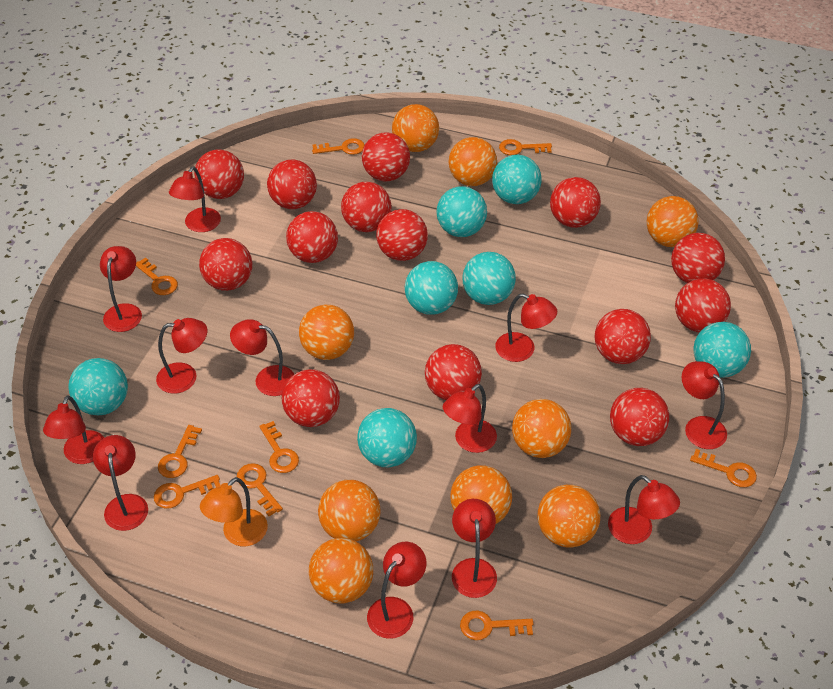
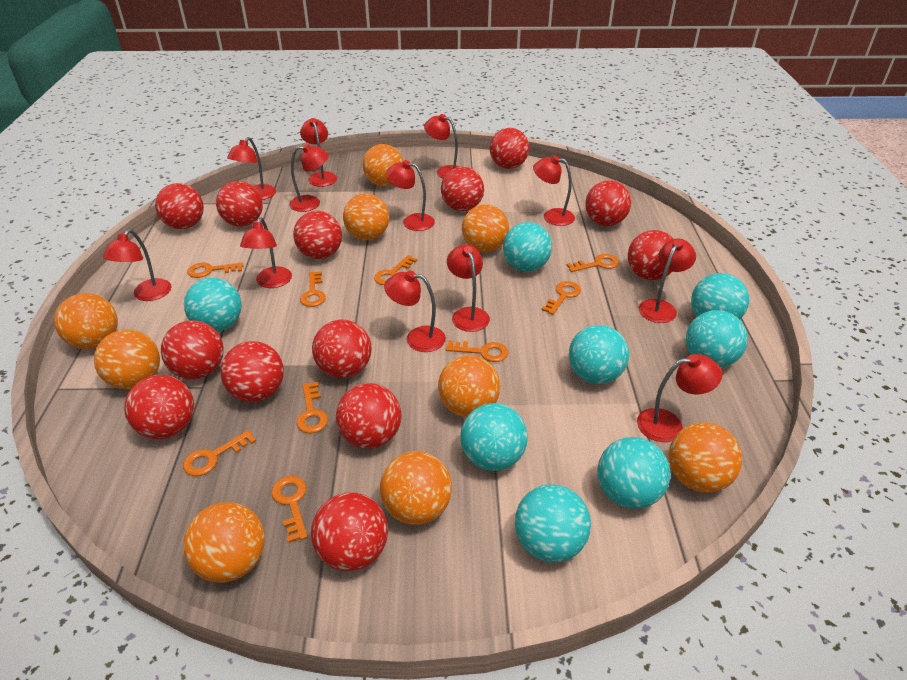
orange lamp: [200,477,268,546] = 1 -> none = 0
red ball: [194,150,244,199] [199,238,252,291] [267,160,317,209] [282,369,340,427] [286,211,338,263] [341,182,392,232] [362,132,410,181] [376,209,428,261] [425,344,482,400] [550,177,601,228] [594,309,651,364] [610,388,669,446] [671,233,725,283] [675,279,731,333] = 14 -> [124,375,194,439] [155,183,204,229] [161,320,224,379] [216,181,263,227] [220,341,284,402] [293,211,342,259] [311,492,388,571] [312,319,372,378] [336,383,401,449] [441,167,484,211] [490,128,529,169] [585,180,631,226] [628,230,673,280] = 13
turquoise ball: [68,358,128,415] [357,408,417,467] [405,261,458,315] [437,186,487,237] [462,252,516,305] [492,154,541,204] [694,322,751,378] = 7 -> [184,278,242,332] [460,403,528,471] [503,222,552,272] [515,484,591,562] [569,325,629,384] [597,437,671,509] [686,310,748,368] [691,273,749,319] = 8

